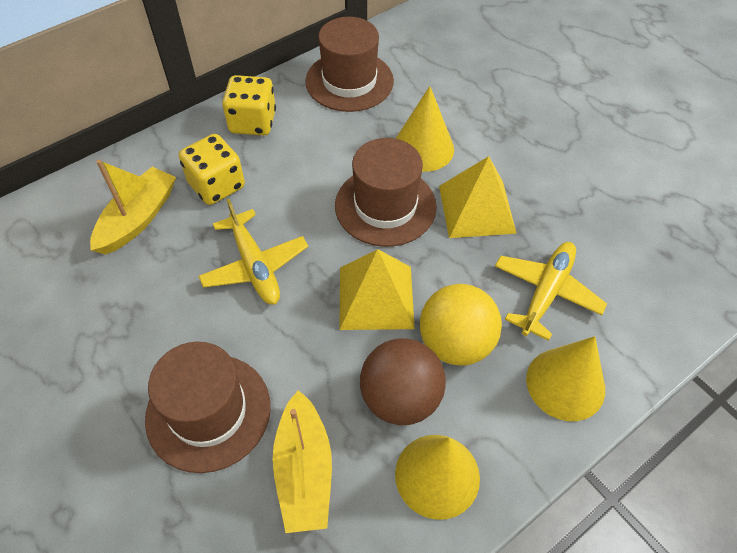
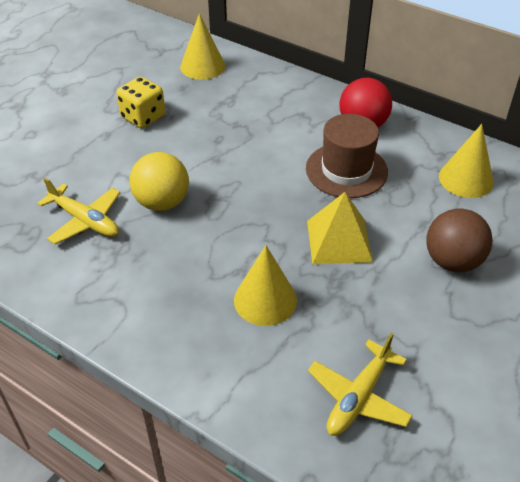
brown hat: [145,342,271,473] [305,17,394,112] [335,138,437,247] = 3 -> [306,114,388,198] = 1
red ball: none = 0 -> [340,78,392,128] = 1
yellow boat: [90,160,176,255] [273,390,332,533] = 2 -> none = 0
yellow dice: [179,134,245,205] [222,75,276,136] = 2 -> [116,77,165,128] = 1
yellow pyramid: [339,249,415,330] [439,156,517,238] = 2 -> [307,192,373,264] = 1

